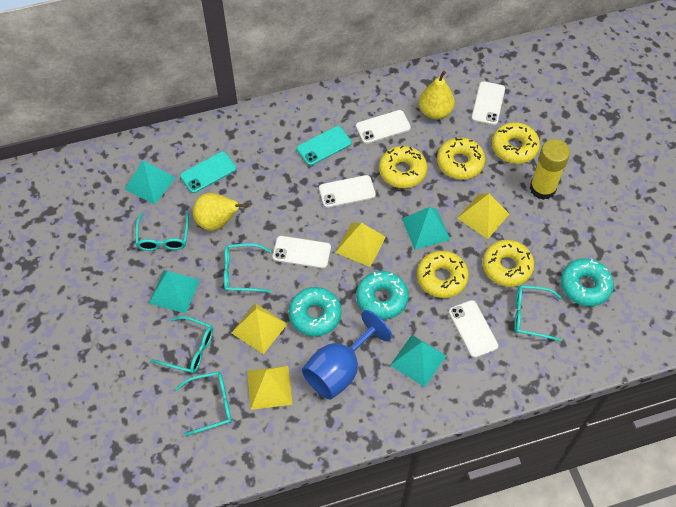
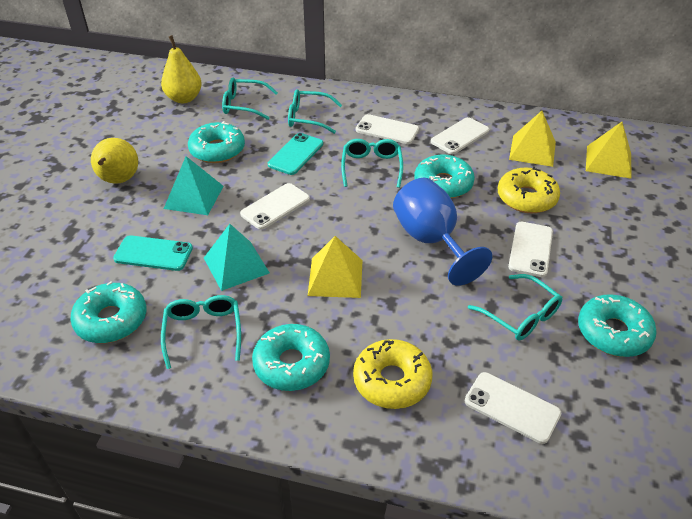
turquoise donut: [289,287,342,336] [356,271,409,320] [561,258,614,306] = 3 -> [70,281,147,343] [188,121,245,163] [252,324,330,391] [414,155,475,199] [578,294,656,357] = 5
turquoise pyramid: [125,160,176,205] [149,270,200,314] [390,335,446,387] [402,207,450,250] = 4 -> [164,156,224,215] [204,224,270,291] = 2
yellow donut: [379,145,427,188] [417,251,469,298] [437,137,485,180] [482,240,534,287] [492,122,540,164] = 5 -> [353,339,432,409] [498,167,560,213] = 2
yellow glue stick: [530,139,570,200] = 1 -> none = 0
yellow pyramid: [232,303,287,354] [247,366,293,410] [335,223,386,267] [457,193,509,239] = 4 -> [308,236,363,298] [509,111,556,167] [586,122,632,179] = 3

